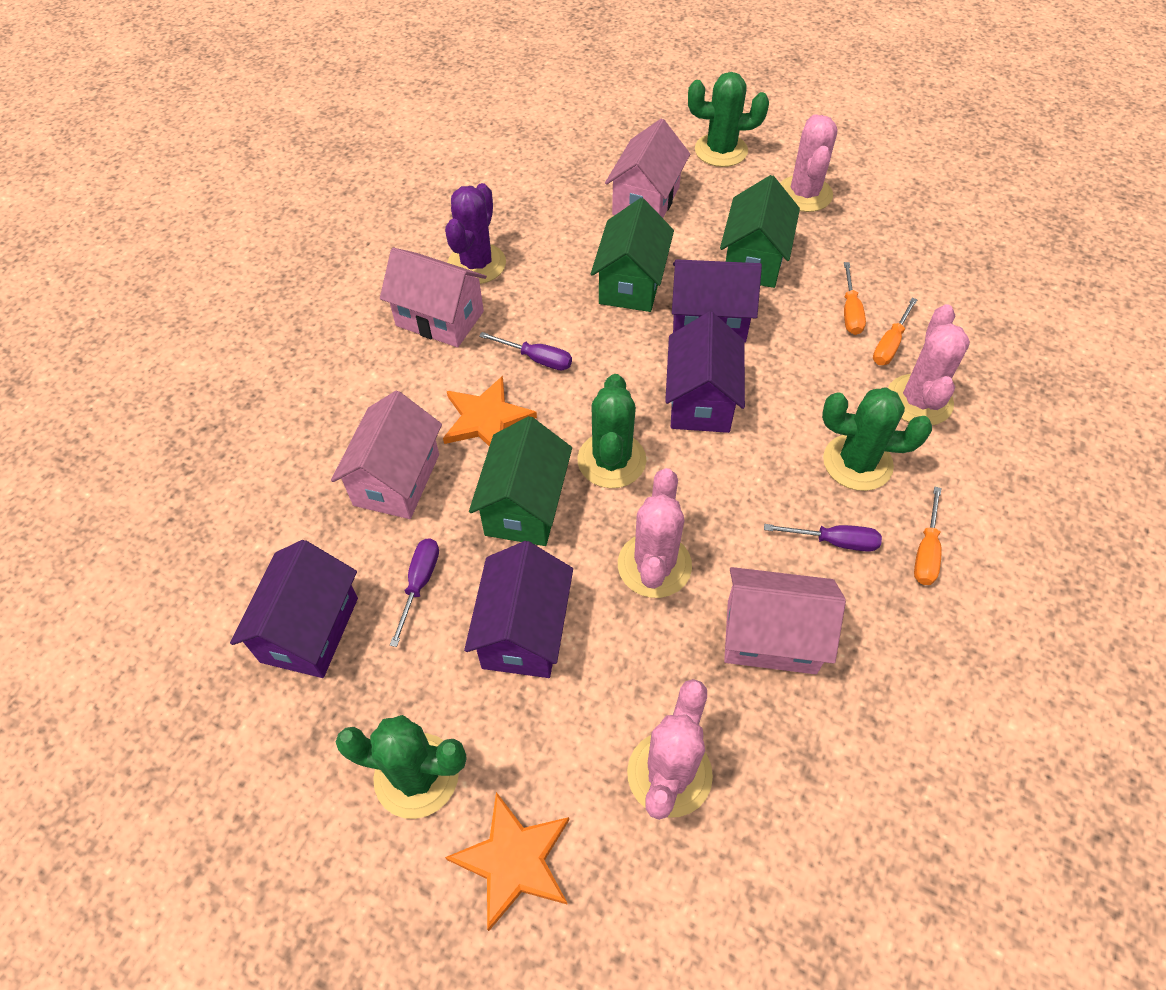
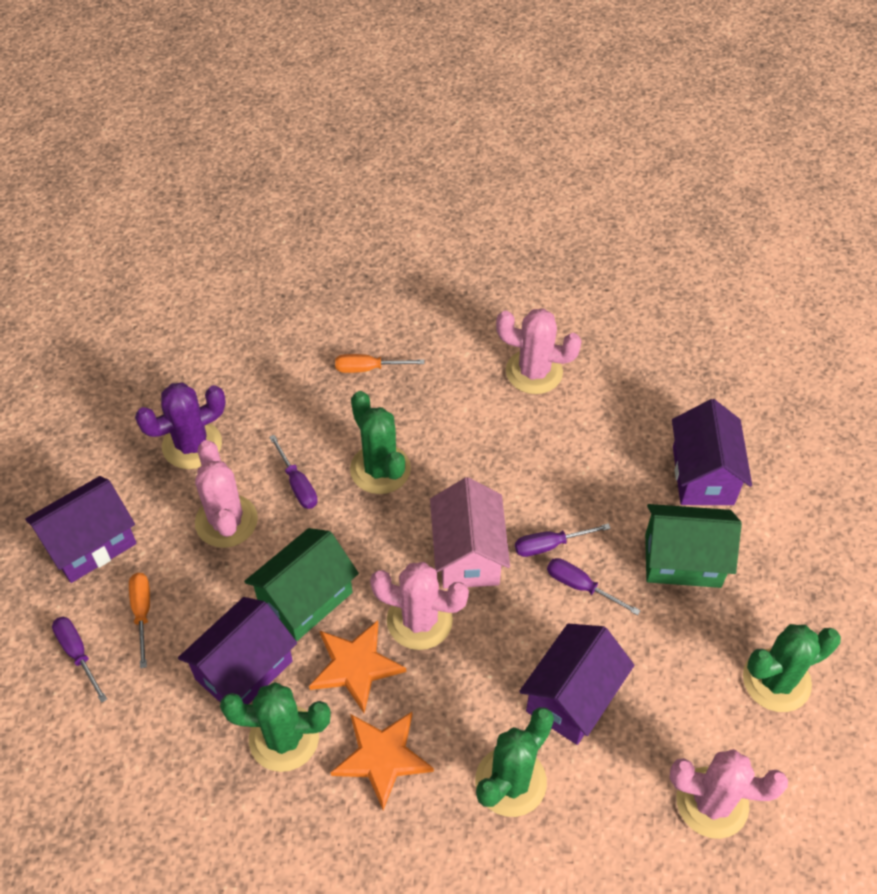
green house: [469,416,572,546] [591,198,674,312] [720,175,800,288] = 3 -> [244,528,359,641] [645,504,742,588] = 2
orange screwdriver: [844,262,866,335] [873,298,918,365] [914,487,942,585] = 3 -> [129,573,150,668] [335,354,425,373] = 2
pink house: [331,391,442,519] [380,248,487,347] [605,119,690,218] [724,567,846,674] = 4 -> [430,477,510,589] = 1
purple screwdriver: [390,538,439,647] [479,332,572,370] [764,524,882,552] = 3 -> [52,617,107,703] [269,435,318,509] [515,523,611,557] [547,558,641,616] = 4

